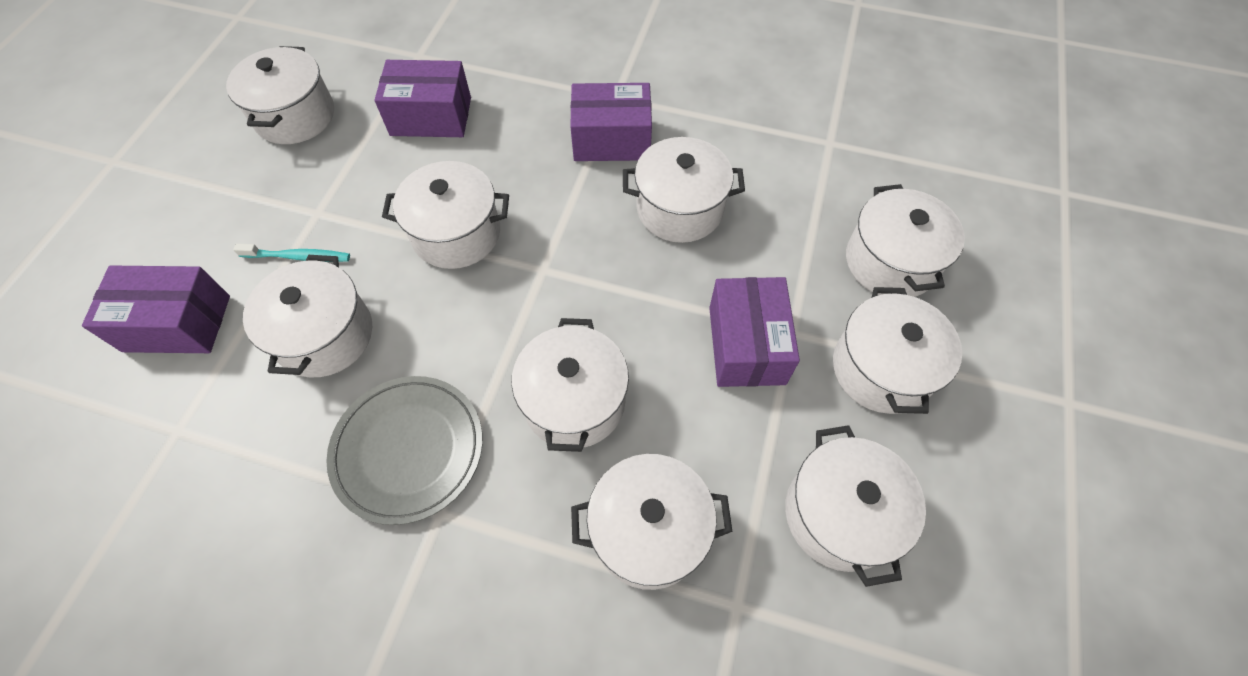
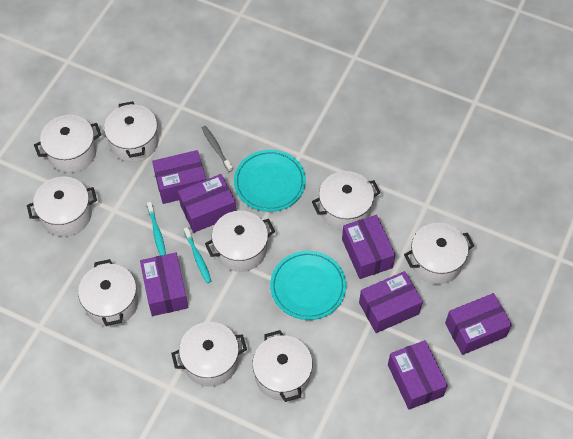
grey plate: [326,376,483,525] = 1 -> none = 0
grey toothbrush: none = 0 -> [202,126,233,172] = 1
purple box: [82,265,230,353] [375,60,471,137] [570,83,652,161] [709,277,800,387] = 4 -> [140,253,188,316] [152,150,206,204] [178,174,236,233] [342,215,396,279] [359,271,423,333] [388,340,448,410] [445,293,512,355] = 7
turquoise plate: none = 0 -> [234,150,306,212] [270,251,346,320] = 2
turquoise toothbrush: [233,243,350,262] = 1 -> [147,202,166,256] [184,227,212,283] = 2

